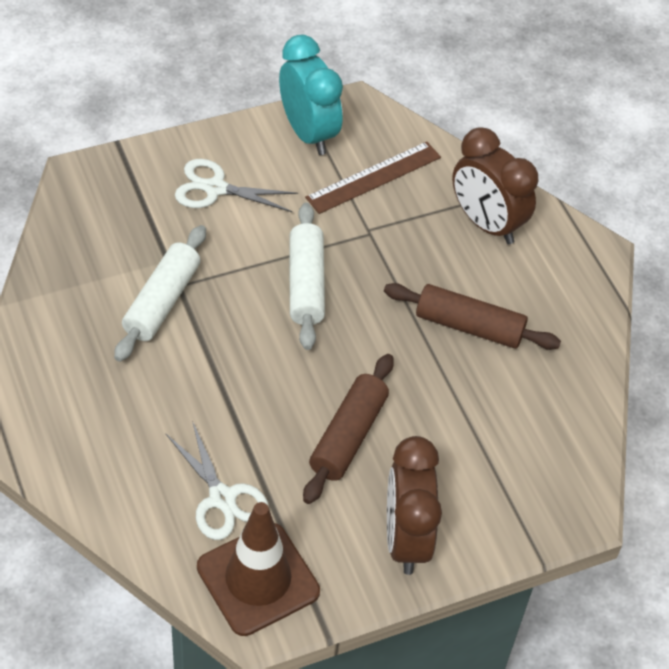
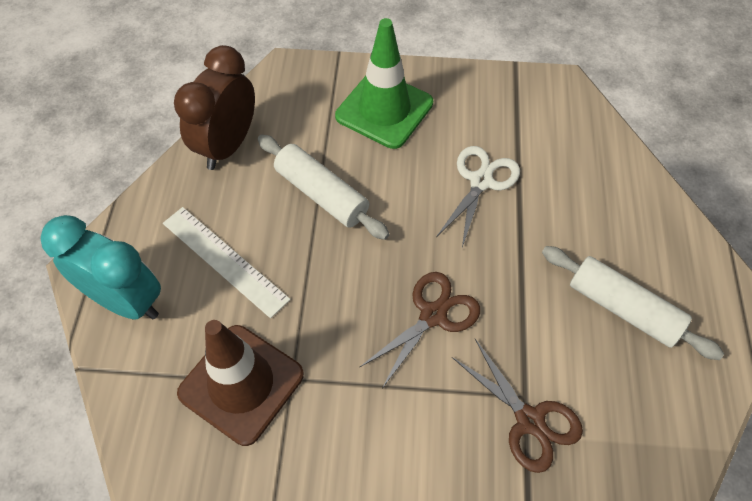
brown clock: [387,436,442,575] [452,127,538,244] = 2 -> [174,45,255,170] = 1
brown rolling pin: [303,354,394,504] [384,283,561,350] = 2 -> none = 0
brown ruler: [305,141,441,214] = 1 -> none = 0
brown scissors: none = 0 -> [359,272,480,388] [452,339,583,473] = 2
green traffic cone: none = 0 -> [335,18,433,149] = 1
white ruler: none = 0 -> [163,207,291,318] = 1
white scissors: [165,421,269,540] [175,159,298,212] = 2 -> [436,146,520,247] = 1

